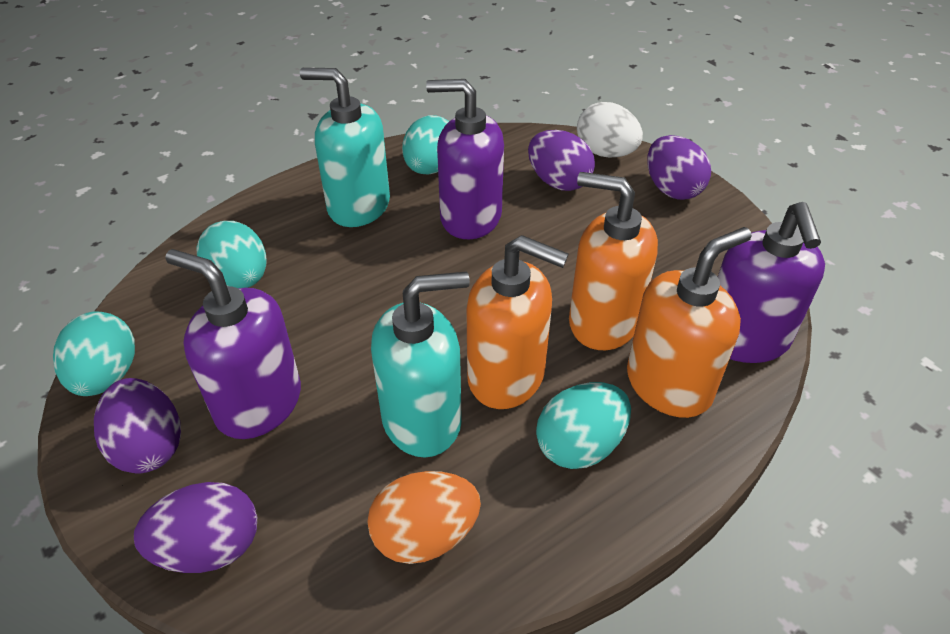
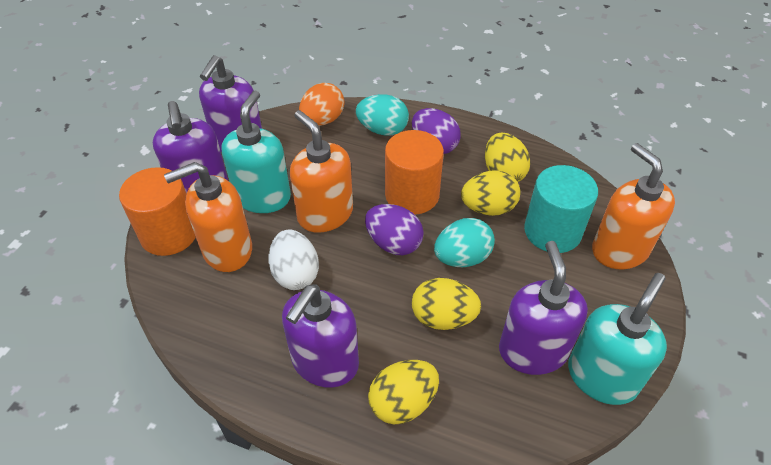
orange cylinder: none = 0 -> [119,167,196,256] [385,130,444,215] = 2
purple egg: [94,378,181,474] [134,482,257,573] [528,130,595,191] [647,135,711,200] = 4 -> [365,204,424,255] [412,108,461,154] = 2
purple soap dispenser: [165,249,301,439] [426,79,504,239] [718,202,825,363] = 3 -> [153,101,228,193] [199,55,262,153] [282,284,359,388] [499,241,588,375] = 4
turquoise cylinder: none = 0 -> [524,165,598,253] = 1
turquoise egg: [53,312,135,396] [197,221,266,288] [402,115,449,175] [536,382,631,469] = 4 -> [356,94,409,136] [434,218,495,267] = 2
yellow egg: none = 0 -> [368,360,439,424] [412,278,481,330] [461,170,521,216] [485,133,530,182] = 4

